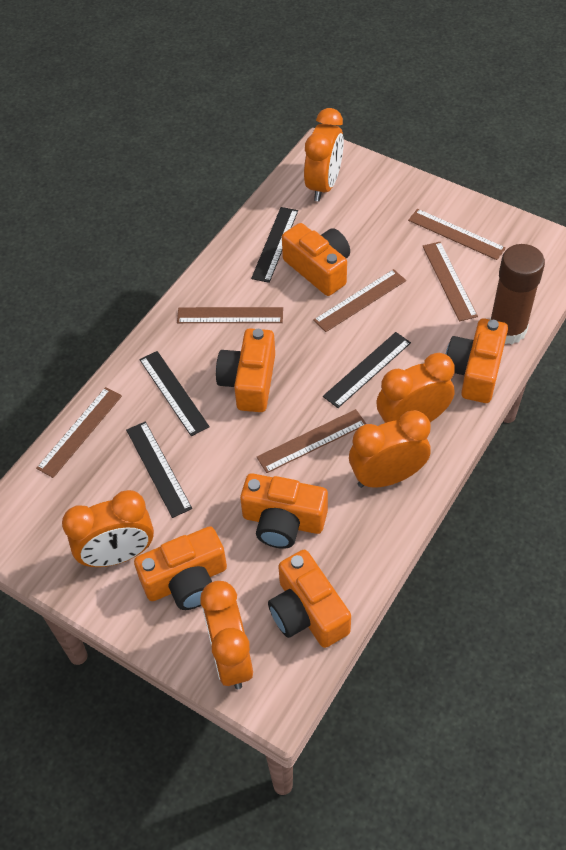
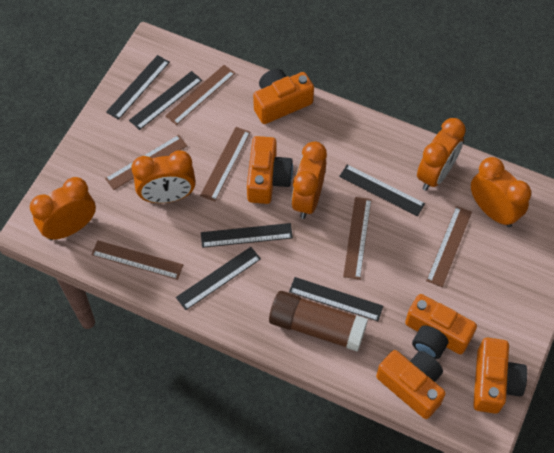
black ruler: [126,421,192,518] [140,351,210,436] [251,207,298,283] [323,332,411,408] = 4 -> [106,55,170,120] [129,71,202,130] [176,247,261,310] [201,223,293,248] [289,277,383,321] [339,164,425,216] = 6
orange camera: [134,526,227,610] [216,328,275,412] [240,473,328,549] [268,550,351,648] [282,223,350,296] [446,318,508,403] = 6 -> [247,136,293,204] [253,69,314,124] [376,350,446,419] [405,294,477,359] [473,338,527,414] = 5

